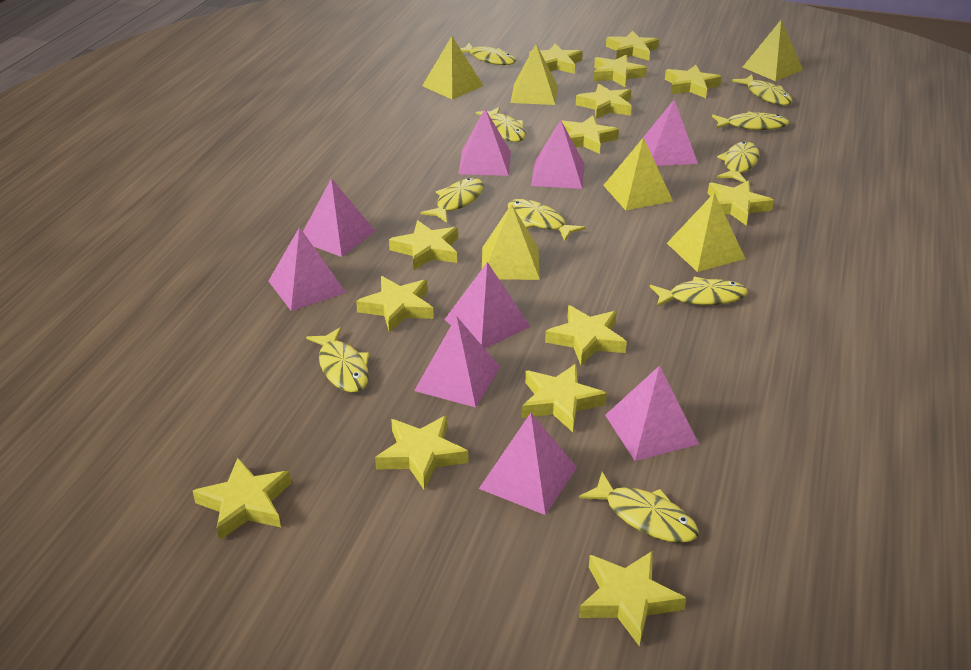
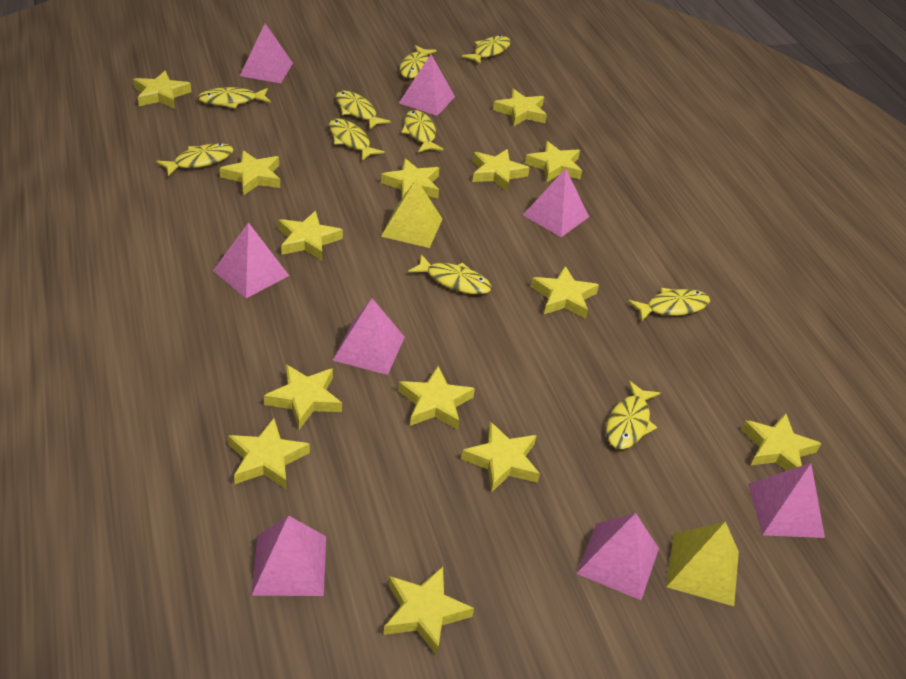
pink pyramid: [269,227,346,311] [303,178,376,257] [414,316,500,408] [444,262,531,348] [458,109,511,176] [479,413,577,515] [531,120,584,189] [605,365,699,461] [644,100,698,166] = 9 -> [213,222,289,298] [240,23,293,83] [251,515,326,596] [333,298,405,375] [399,54,455,116] [523,168,589,237] [576,513,659,600] [748,463,825,538] = 8
yellow pyramid: [422,36,484,99] [482,204,540,280] [510,44,558,105] [603,137,673,210] [667,192,745,272] [743,20,803,81] = 6 -> [381,179,442,248] [666,521,739,606] = 2

